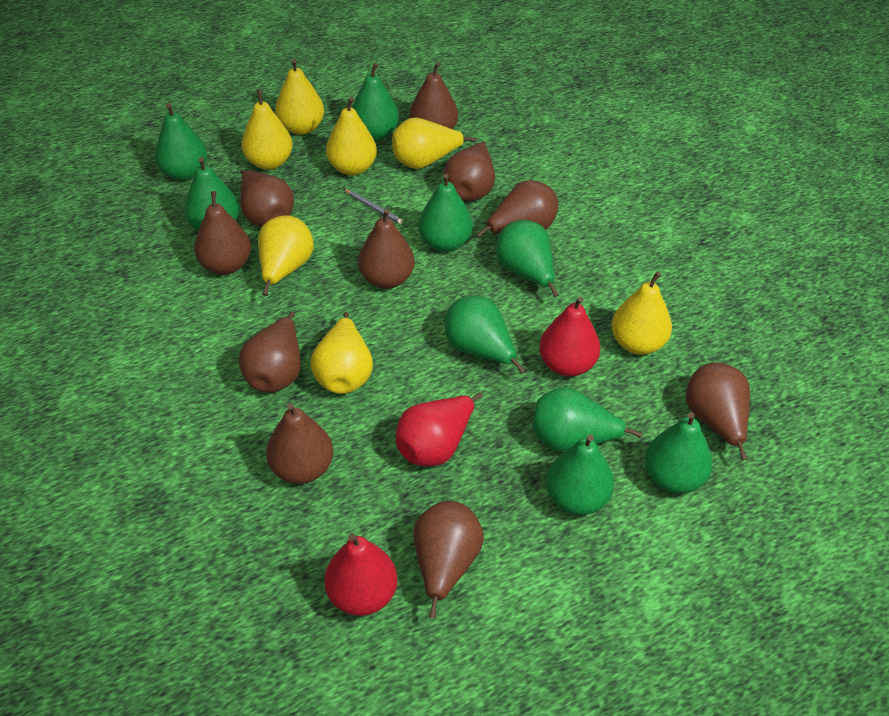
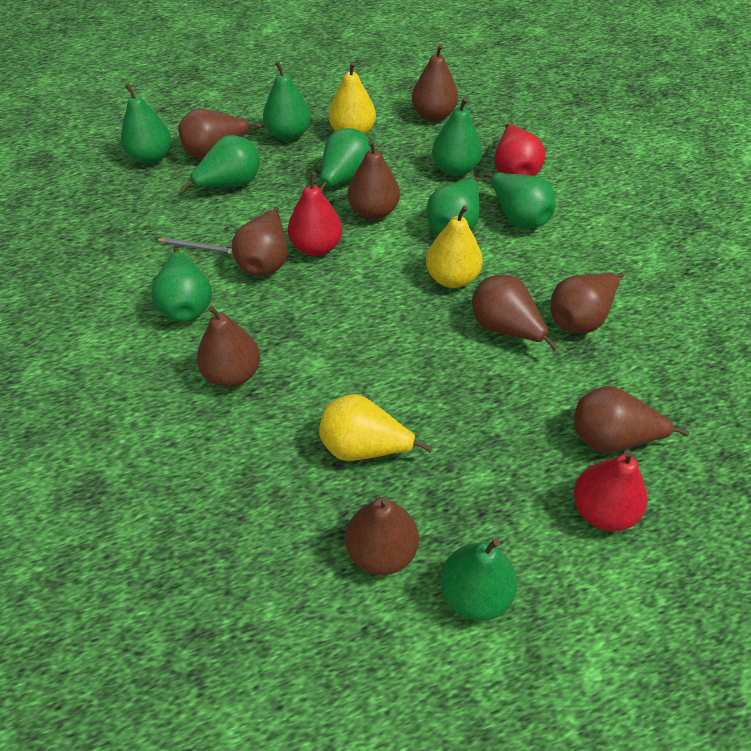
brown pear: [194,191,251,275] [239,312,301,392] [240,169,294,227] [266,403,333,484] [358,209,415,289] [409,62,458,129] [413,501,484,618] [443,141,495,201] [476,180,558,238] [686,362,750,461] = 10 -> [178,108,261,159] [197,306,260,387] [232,207,288,276] [345,497,419,575] [348,140,400,220] [412,44,458,121] [472,275,558,351] [550,272,624,333] [574,386,690,453] = 9
yellow pear: [241,89,293,170] [258,215,313,296] [275,59,324,135] [310,312,373,394] [326,97,377,176] [392,118,476,169] [611,272,672,355] = 7 -> [319,394,433,461] [328,62,376,135] [426,206,483,288] = 3

